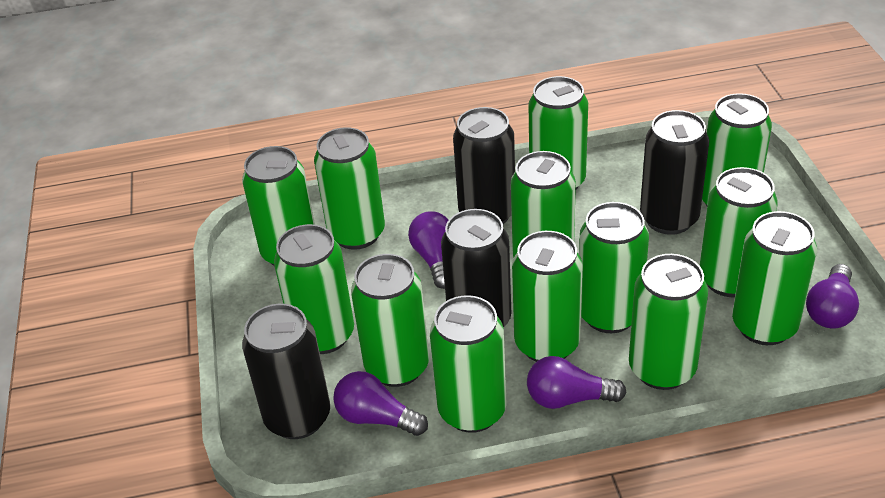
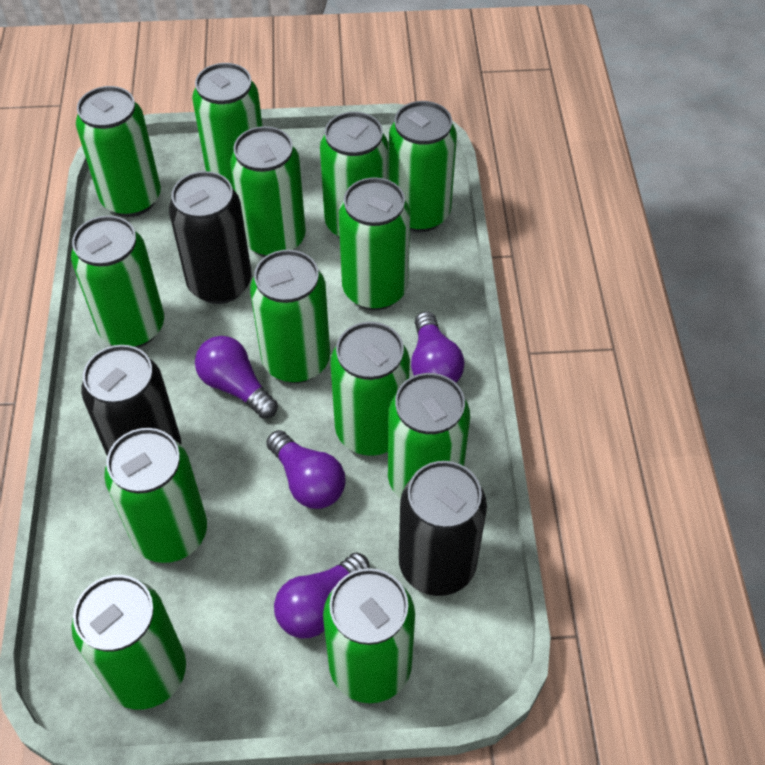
black can: [242,304,330,439] [441,209,511,327] [453,107,515,224] [640,110,709,235] = 4 -> [81,345,181,456] [169,171,251,304] [399,461,487,596] = 3

